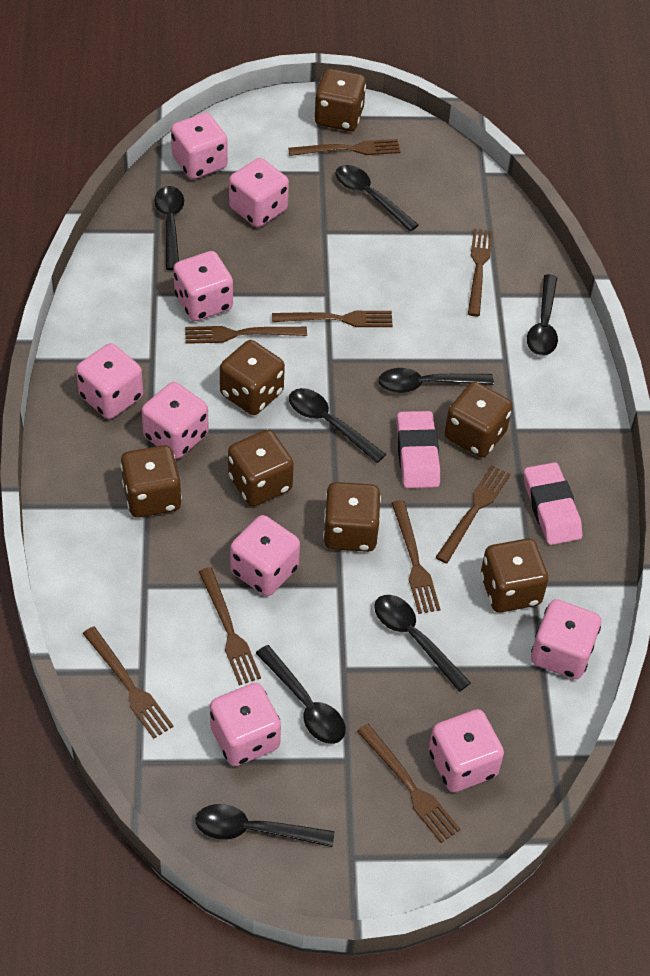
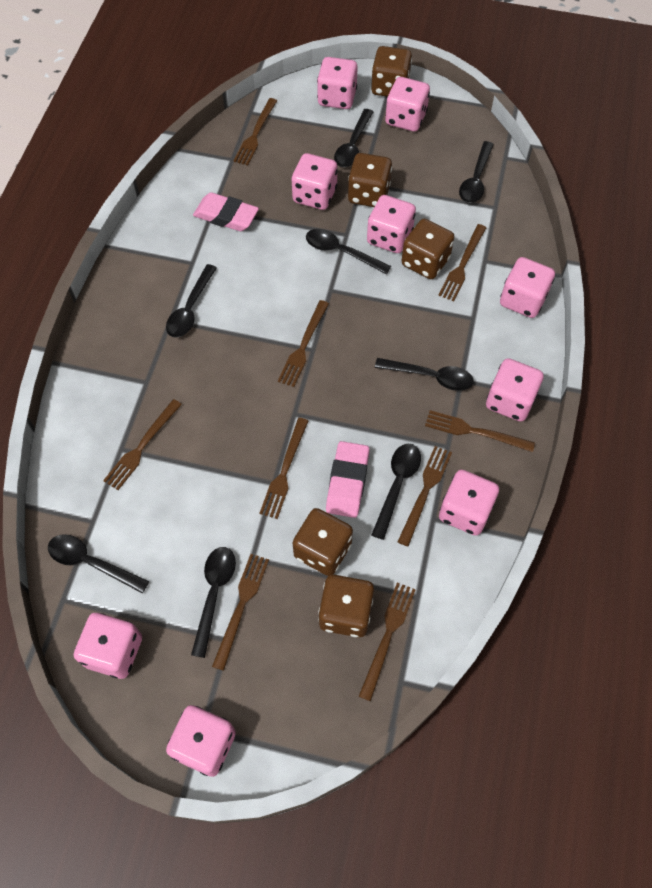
brown dice: [120,445,182,518] [220,340,285,415] [228,430,294,506] [314,69,366,131] [323,482,381,552] [445,382,512,458] [481,538,548,612] = 7 -> [293,508,353,576] [318,575,374,637] [348,153,392,207] [371,46,412,97] [402,219,454,279] = 5

